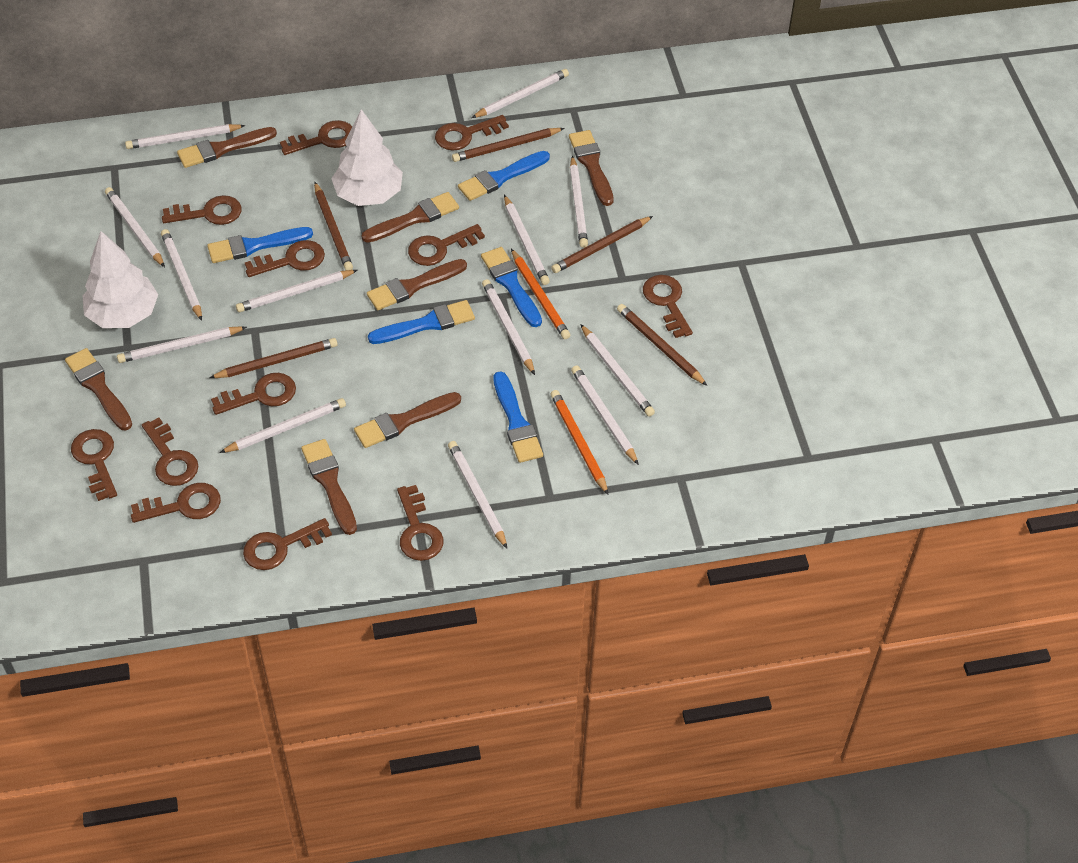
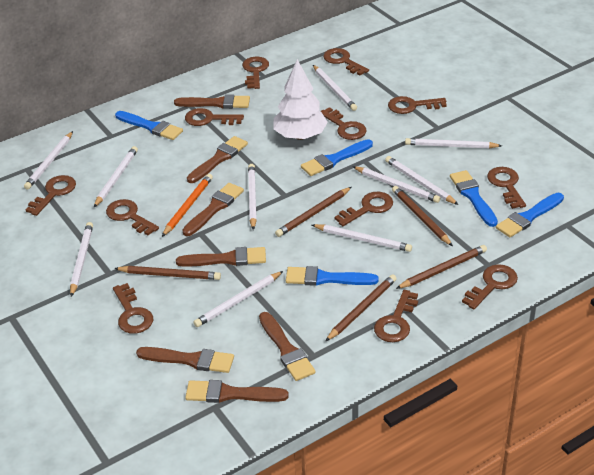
orange pencil: [511,249,570,339] [550,390,608,495] = 2 -> [162,174,213,237] = 1
white pencil: [105,187,165,267] [117,326,247,363] [125,124,246,149] [161,229,202,321] [219,398,346,453] [236,270,358,312] [448,441,507,549] [471,69,569,118] [482,279,535,375] [504,195,550,285] [570,156,588,248] [571,365,639,465] [580,324,655,417] = 13 -> [24,131,73,190] [70,222,93,297] [94,146,138,207] [193,271,283,327] [248,164,257,230] [312,224,412,252] [313,65,357,111] [352,166,440,203] [385,156,459,205] [405,138,502,148] = 10
white tree: [83,231,158,328] [331,109,403,206] = 2 -> [273,59,328,140] = 1

